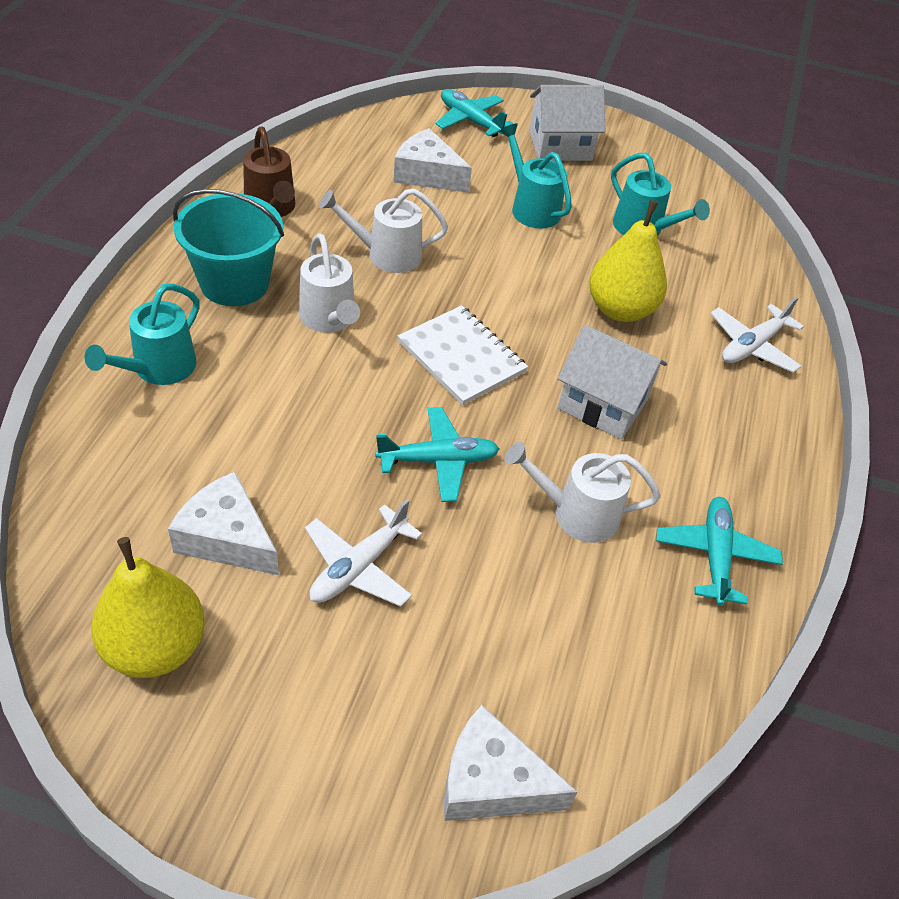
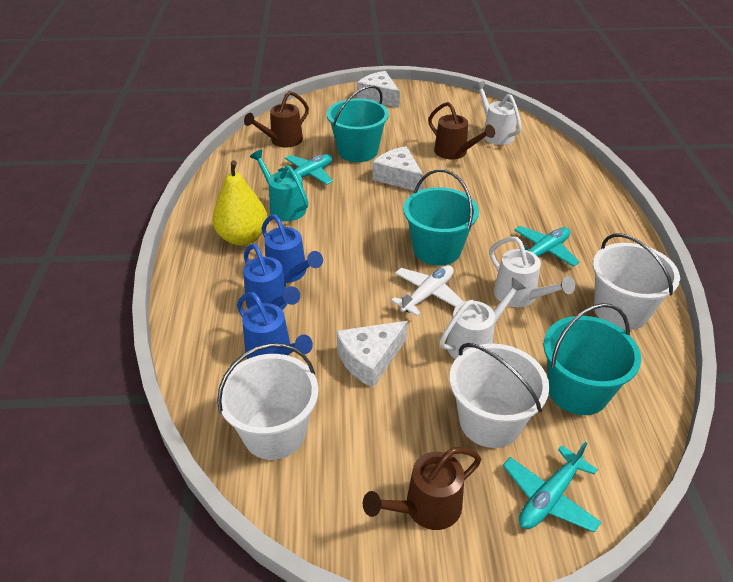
blue watering can: none = 0 -> [237,292,313,359] [243,244,300,310] [262,215,323,283] = 3
brown watering can: [243,127,295,217] = 1 -> [244,91,309,148] [363,447,481,530] [428,102,495,159] = 3
turquoise bucket: [173,189,284,306] = 1 -> [327,85,389,162] [403,169,479,265] [543,303,641,415] = 3
turquoise watering can: [84,283,200,385] [500,123,572,229] [611,153,710,236] = 3 -> [250,150,308,221] = 1
white bucket: none = 0 -> [217,343,318,460] [449,343,549,448] [593,233,680,330] = 3
white house: [529,85,605,161] [557,325,667,439] = 2 -> none = 0
white notebook: [398,305,528,405] = 1 -> none = 0
white plane: [305,499,422,607] [710,297,804,373] = 2 -> [391,265,464,316] = 1
yellow pear: [91,537,205,678] [589,200,667,322] = 2 -> [212,160,268,246] = 1

